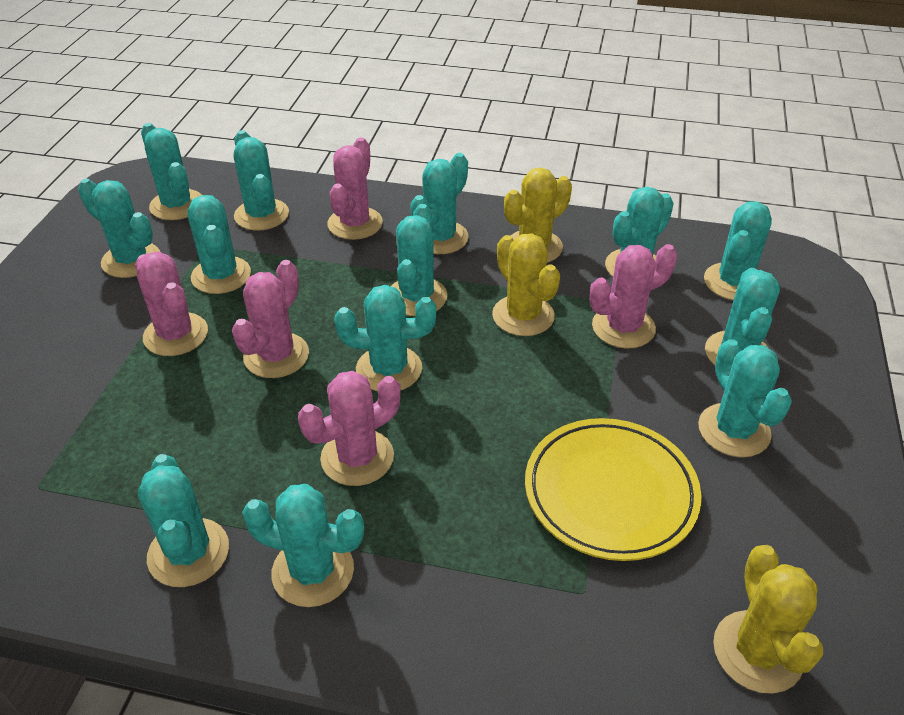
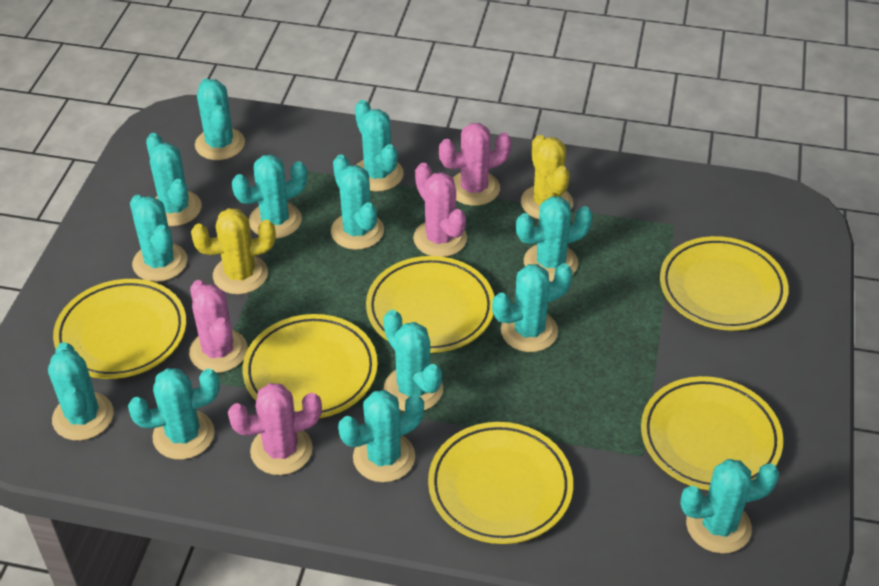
pink cactus: [135,252,208,356] [232,260,309,378] [298,371,401,486] [327,137,383,240] [589,244,677,349] = 5 -> [189,280,248,373] [228,383,322,475] [413,163,467,257] [439,123,512,206] = 4
yellow cactus: [492,233,560,336] [504,168,572,263] [713,545,823,694] = 3 -> [191,208,276,294] [521,135,573,219] = 2
yellow plate: [525,418,702,561] = 1 -> [53,279,186,379] [243,314,378,418] [366,256,494,353] [428,422,573,544] [641,376,783,490] [660,236,789,331] = 6

